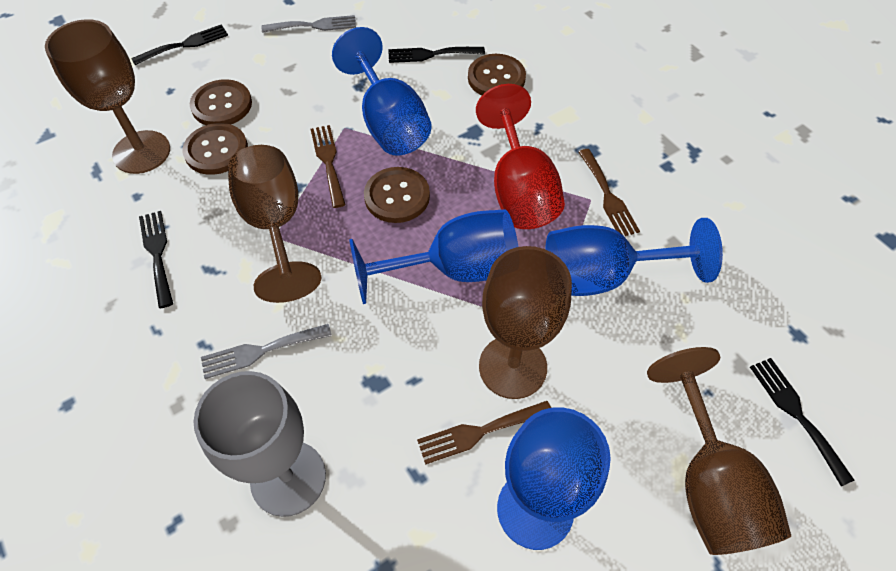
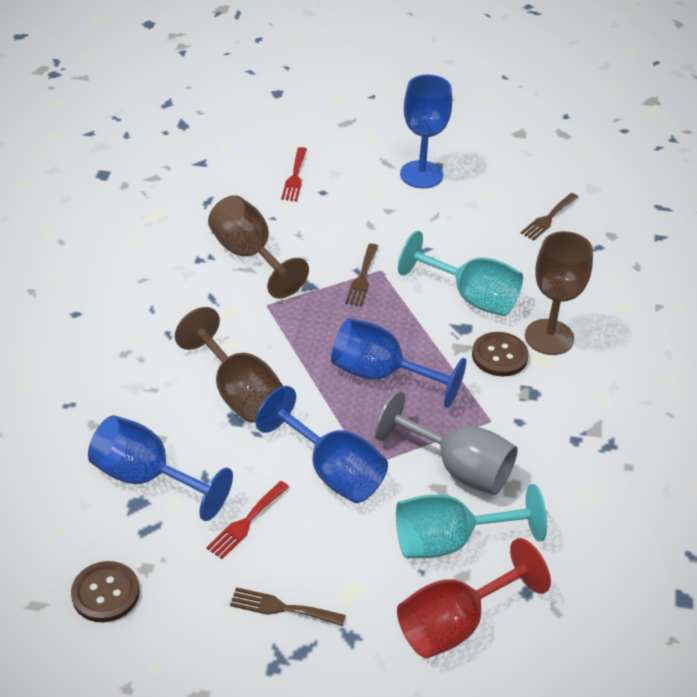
black fork: [131,24,228,65] [139,211,173,308] [388,47,485,63] [750,358,854,486] = 4 -> none = 0
brown button: [182,123,248,175] [190,79,252,125] [364,167,430,223] [468,54,526,95] = 4 -> [71,561,140,622] [472,332,529,376] = 2
brown goblet: [45,19,170,174] [228,145,321,303] [479,246,572,399] [647,347,791,555] = 4 -> [175,307,283,423] [208,195,309,299] [525,231,593,355] = 3
grey fork: [201,324,332,379] [262,15,356,33] = 2 -> none = 0
red fork: none = 0 -> [206,481,289,559] [281,147,307,201] = 2
turquoise goblet: none = 0 -> [396,484,547,558] [398,231,523,316] = 2

